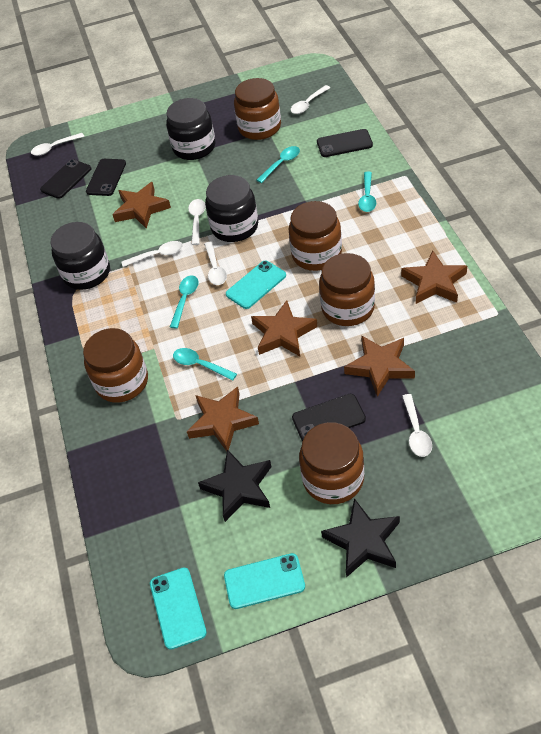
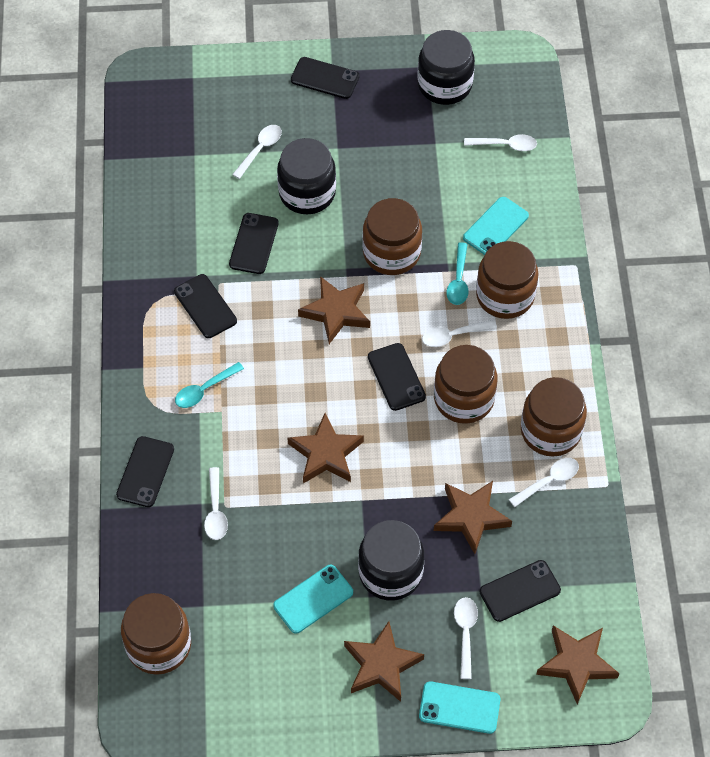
black phone: [40,159,92,199] [86,159,126,196] [292,394,366,442] [317,129,373,157] = 4 -> [116,436,174,507] [174,274,237,338] [229,213,279,274] [291,57,360,99] [368,343,426,411] [480,560,561,622] = 6
black star: [198,449,271,522] [321,498,400,578] = 2 -> none = 0
turquoise spoon: [170,275,199,329] [173,348,237,381] [257,146,300,183] [358,171,376,212] = 4 -> [175,362,244,408] [447,242,468,305] = 2

